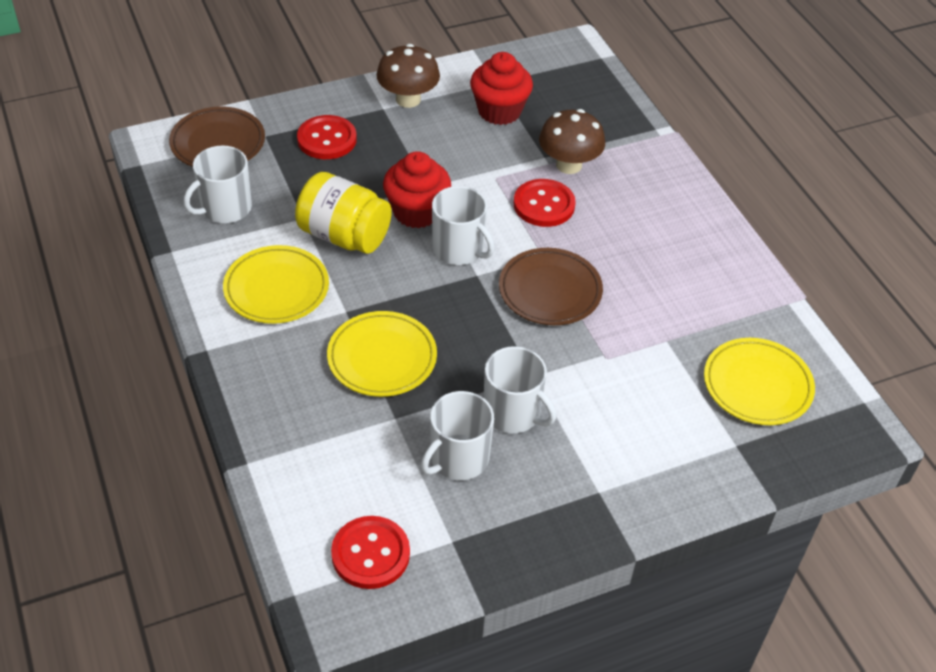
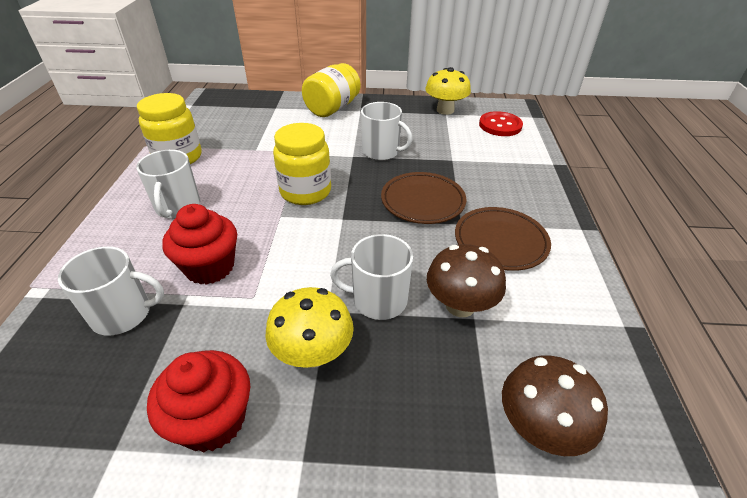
red button: [297,115,357,159] [331,516,410,589] [514,179,576,227] = 3 -> [479,111,523,136] = 1
yellow jar: [295,172,392,254] = 1 -> [137,93,202,164] [273,123,331,205] [302,63,361,117] = 3
yellow mushroom: none = 0 -> [266,287,354,368] [425,67,471,115] = 2
yellow plate: [223,245,329,324] [327,311,437,397] [704,338,815,425] = 3 -> none = 0

